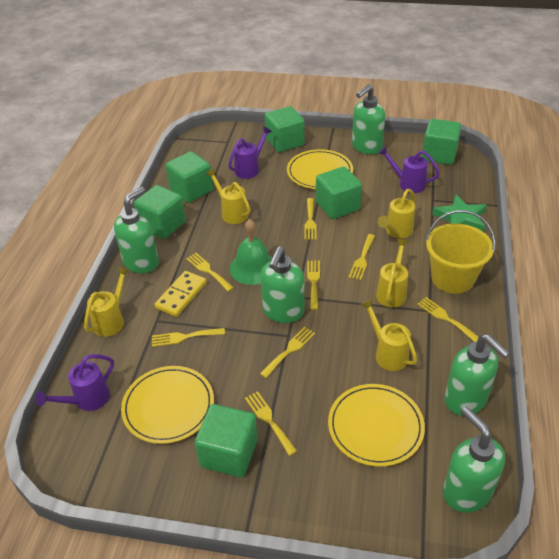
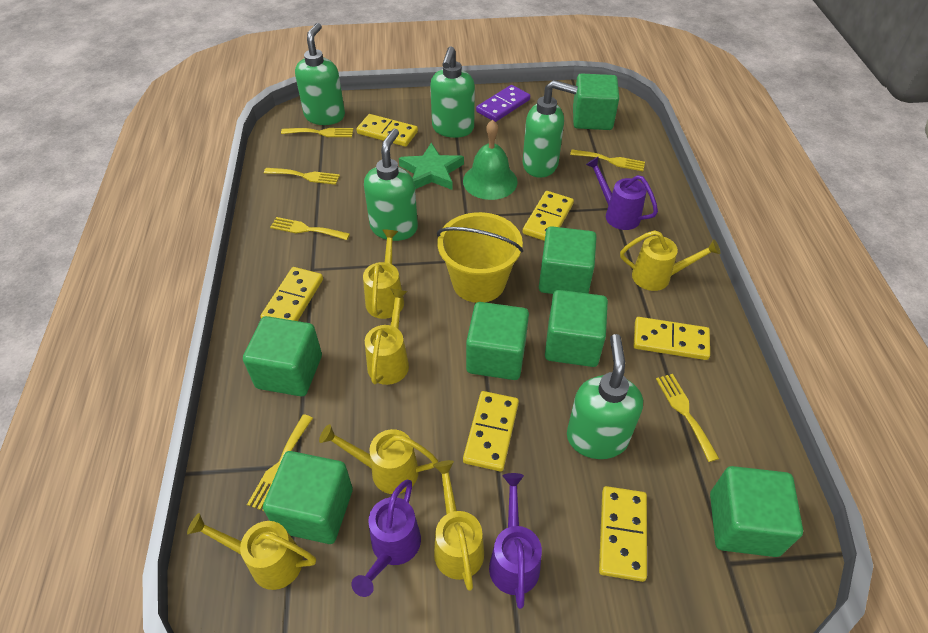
green cube: [134,185,186,239] [166,151,213,203] [195,404,258,477] [265,106,305,152] [316,167,362,219] [422,119,461,165] = 6 -> [243,316,322,396] [263,451,353,544] [466,302,529,380] [539,226,597,294] [545,290,608,367] [573,73,619,130] [710,466,803,557] = 7
purple domino: none = 0 -> [476,85,530,122] = 1
yellow domino: [154,271,207,317] = 1 -> [260,267,323,321] [356,114,418,147] [463,391,519,471] [523,191,574,241] [599,486,647,582] [633,317,710,360] = 6
yellow fork: [152,328,225,347] [186,253,234,292] [245,391,297,456] [260,327,315,378] [305,198,317,240] [307,261,320,310] [349,234,375,280] [417,297,478,342] = 8 -> [247,414,313,511] [264,168,340,185] [270,217,350,240] [281,128,353,137] [570,150,645,171] [656,374,719,462] = 6
yellow plate: [121,366,214,444] [287,149,353,189] [328,384,425,467] = 3 -> none = 0
yellow watering can: [84,267,130,337] [206,169,251,224] [361,299,417,371] [376,239,409,307] [378,189,416,238] = 5 -> [187,513,316,590] [319,424,438,494] [363,230,404,319] [365,289,409,385] [433,460,484,591] [620,230,720,291] = 6

